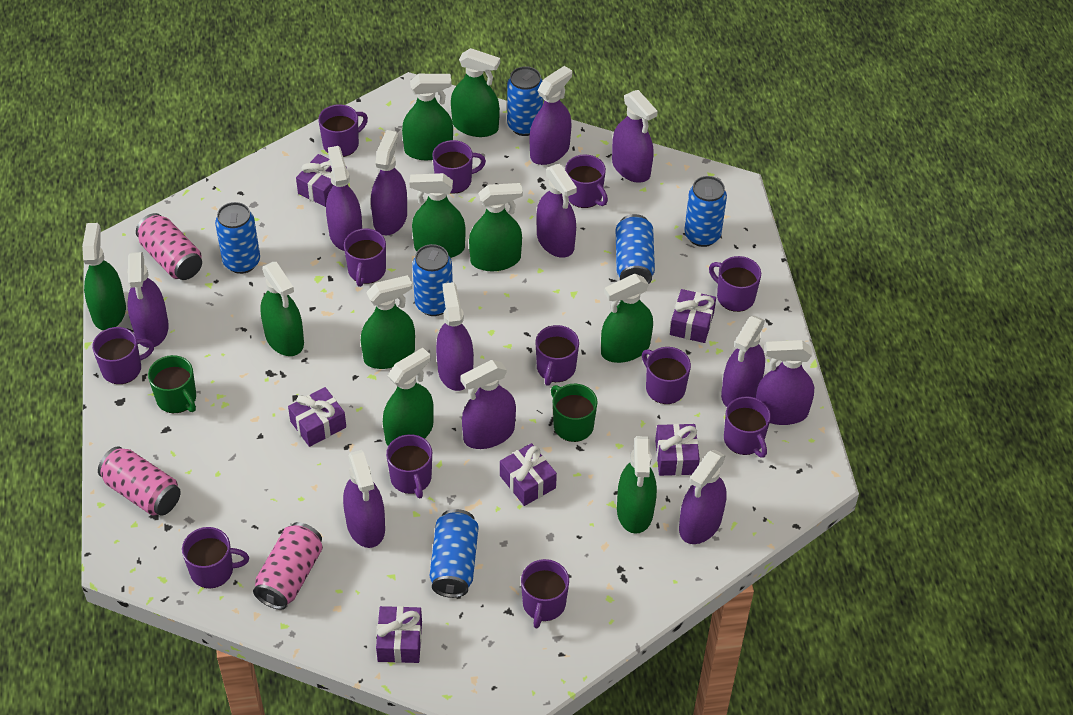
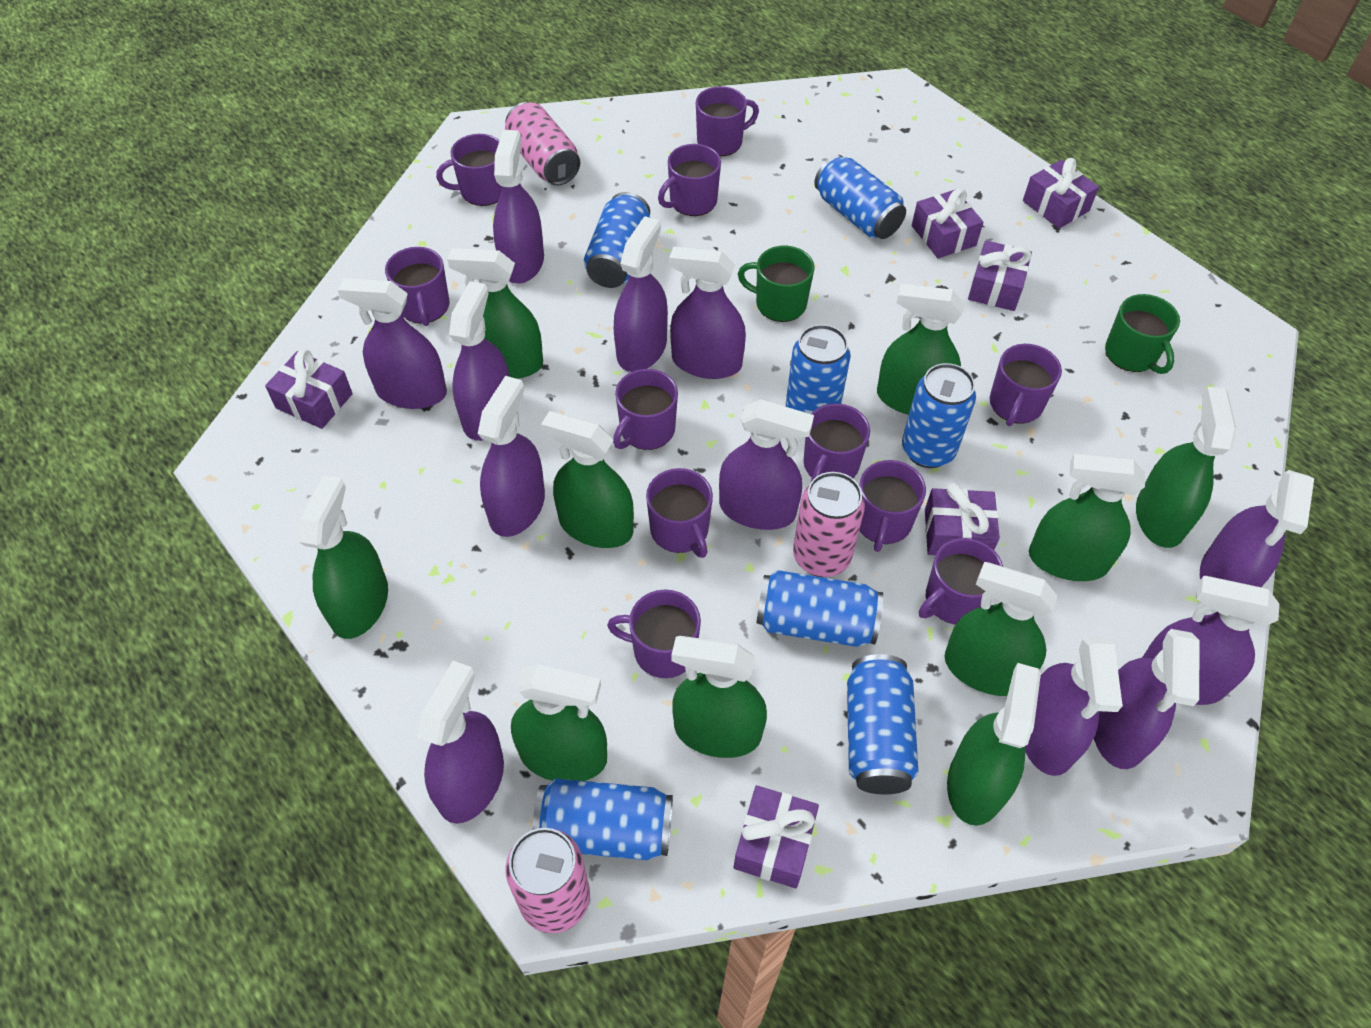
blue can: [215,202,260,274] [412,244,453,316] [430,509,479,598] [507,66,543,136] [616,214,655,284] [684,176,727,247] = 6 -> [532,778,673,860] [584,192,650,288] [756,570,883,647] [786,324,851,414] [814,155,906,239] [847,654,919,794] [902,363,976,468] = 7
purple mug: [92,327,154,384] [182,527,249,588] [318,104,368,157] [344,228,386,287] [386,434,432,498] [432,140,486,194] [521,559,569,628] [535,325,579,386] [565,155,608,208] [642,347,691,404] [709,256,761,312] [724,396,771,458] = 12 -> [385,247,449,326] [436,134,502,206] [607,590,701,678] [613,369,678,450] [646,468,713,558] [658,144,721,216] [696,86,759,156] [803,403,870,482] [859,460,926,552] [919,538,1003,625] [990,344,1062,426] = 11

